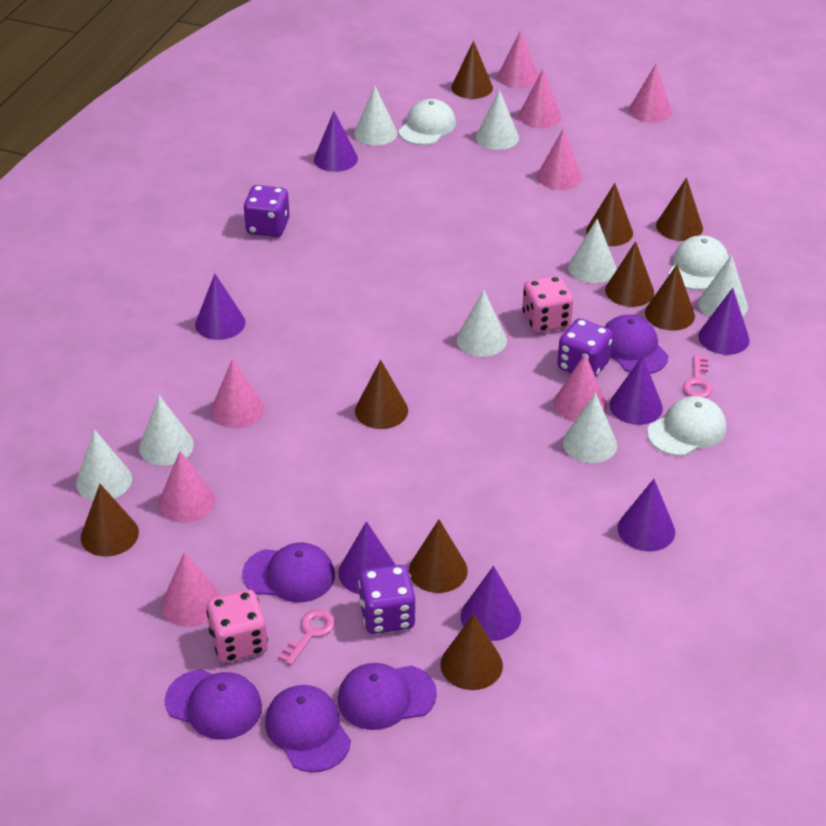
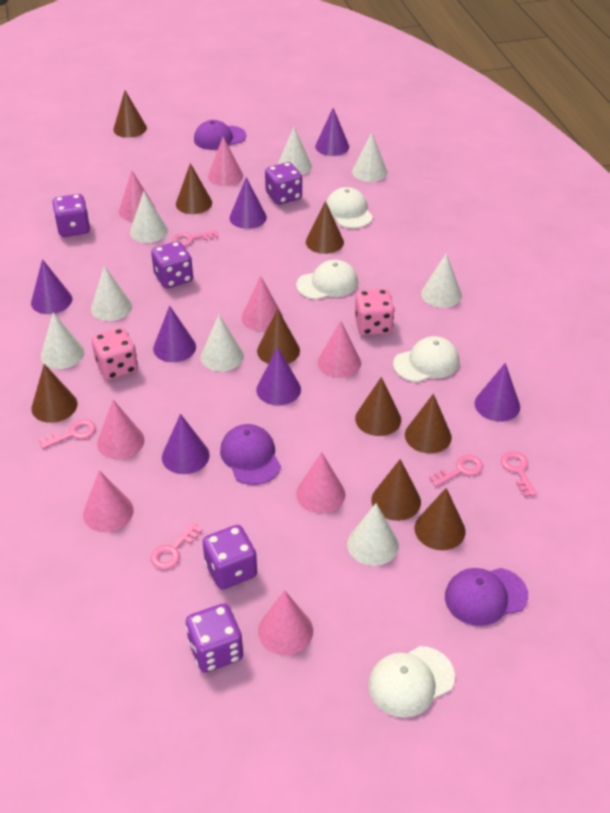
pink key: [278,609,335,665] [683,355,713,398] = 2 -> [39,419,96,449] [151,523,203,569] [172,230,219,246] [429,455,483,487] [501,451,537,497] = 5
purple cap: [165,669,262,740] [242,542,335,602] [265,685,351,772] [338,663,437,730] [604,315,669,374] = 5 -> [194,120,246,150] [220,424,281,485] [445,568,528,626] = 3
purple dice: [243,185,290,237] [359,565,416,634] [557,318,613,377] = 3 -> [53,194,90,237] [151,241,193,289] [186,603,243,673] [202,525,257,589] [265,162,302,205] = 5
white cap: [398,99,456,145] [647,396,726,456] [668,235,729,290] = 3 -> [296,260,358,300] [326,187,373,228] [368,646,455,718] [393,336,460,382] = 4

